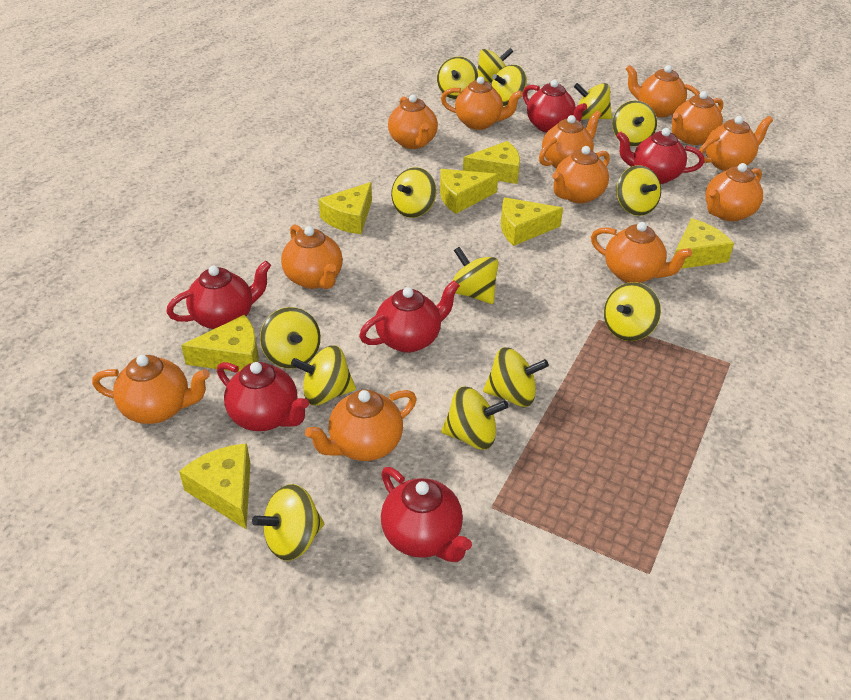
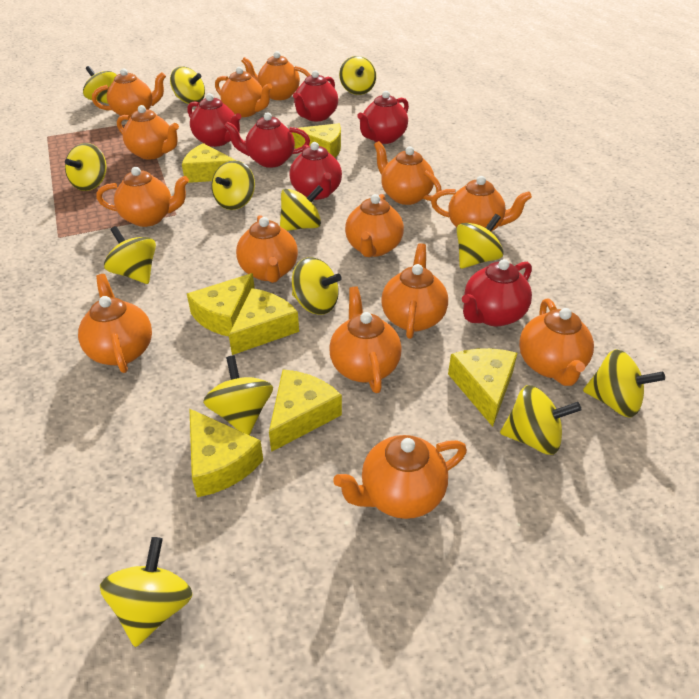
orange teapot: [92,355,210,424] [281,224,343,289] [305,390,417,461] [388,94,438,149] [441,76,523,130] [539,110,601,168] [552,146,610,203] [591,222,692,283] [626,65,700,117] [672,91,723,145] [698,116,773,171] [705,163,763,221] = 12 -> [78,274,152,373] [92,68,166,116] [96,167,189,227] [117,105,179,159] [215,67,272,117] [236,215,298,283] [241,51,311,100] [329,286,402,393] [333,435,467,519] [345,194,404,257] [374,141,442,205] [382,243,448,339] [431,176,532,232] [519,298,594,386] = 14
yellow spinning top: [252,484,324,561] [260,307,321,369] [291,345,356,405] [391,167,437,218] [437,56,478,99] [441,386,509,450] [452,247,499,304] [477,48,514,83] [483,347,549,407] [491,65,527,106] [574,83,612,120] [604,282,661,341] [612,100,657,146] [616,165,661,216] = 14 -> [65,143,107,191] [83,66,117,104] [100,537,192,647] [104,226,156,284] [170,67,205,104] [203,355,273,435] [211,160,255,210] [280,185,323,231] [292,257,342,315] [339,56,376,95] [457,214,504,269] [500,385,581,455] [583,349,665,417] = 13

